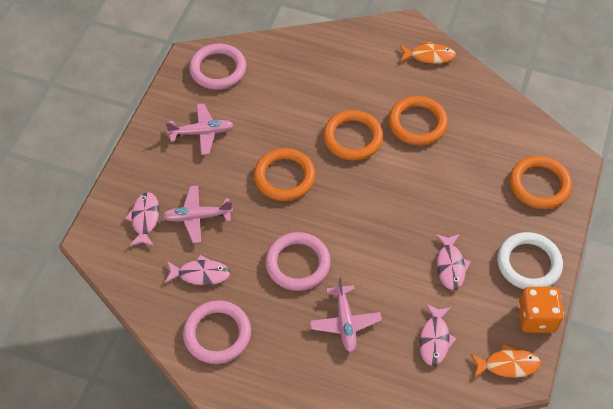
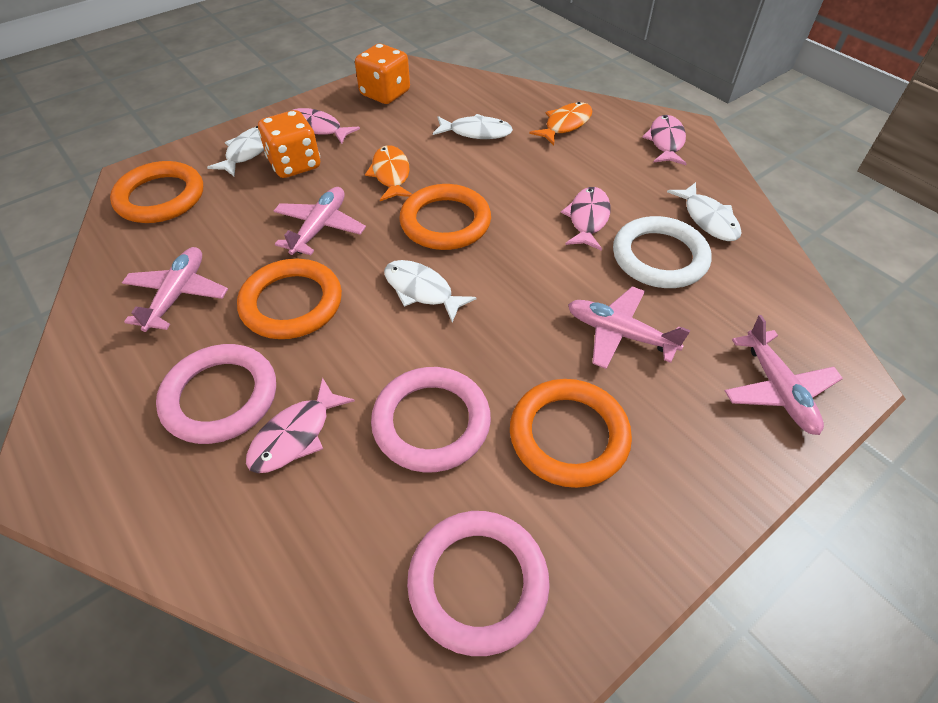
orange dice: [518,287,564,333] = 1 -> [258,110,320,178] [355,44,410,104] = 2
pink plane: [162,186,233,243] [166,104,234,155] [310,277,382,353] = 3 -> [122,247,228,332] [274,187,366,255] [568,286,691,369] [725,315,843,435] = 4
white fish: none = 0 -> [207,126,264,177] [384,260,477,322] [433,114,513,139] [667,182,742,241] = 4

